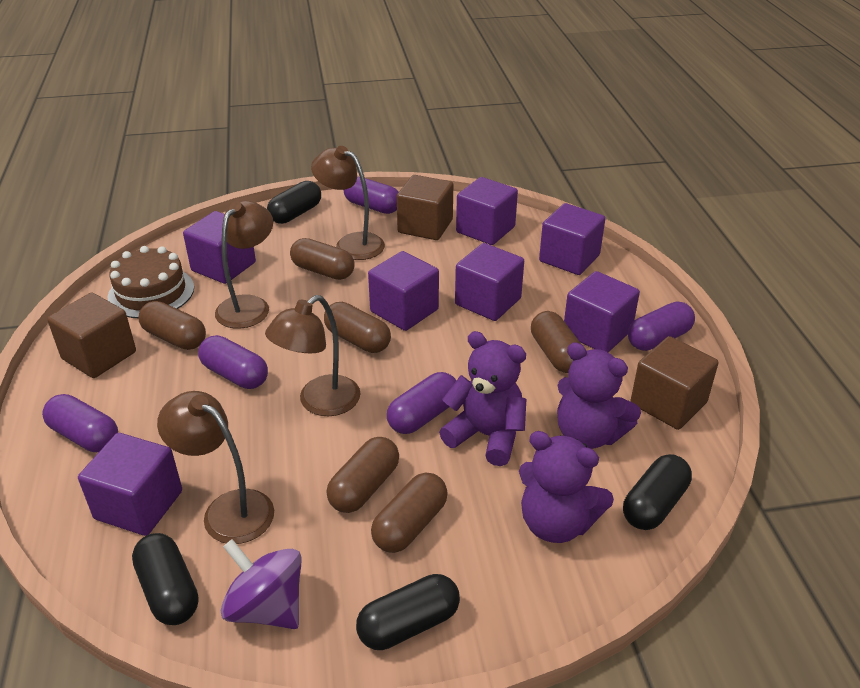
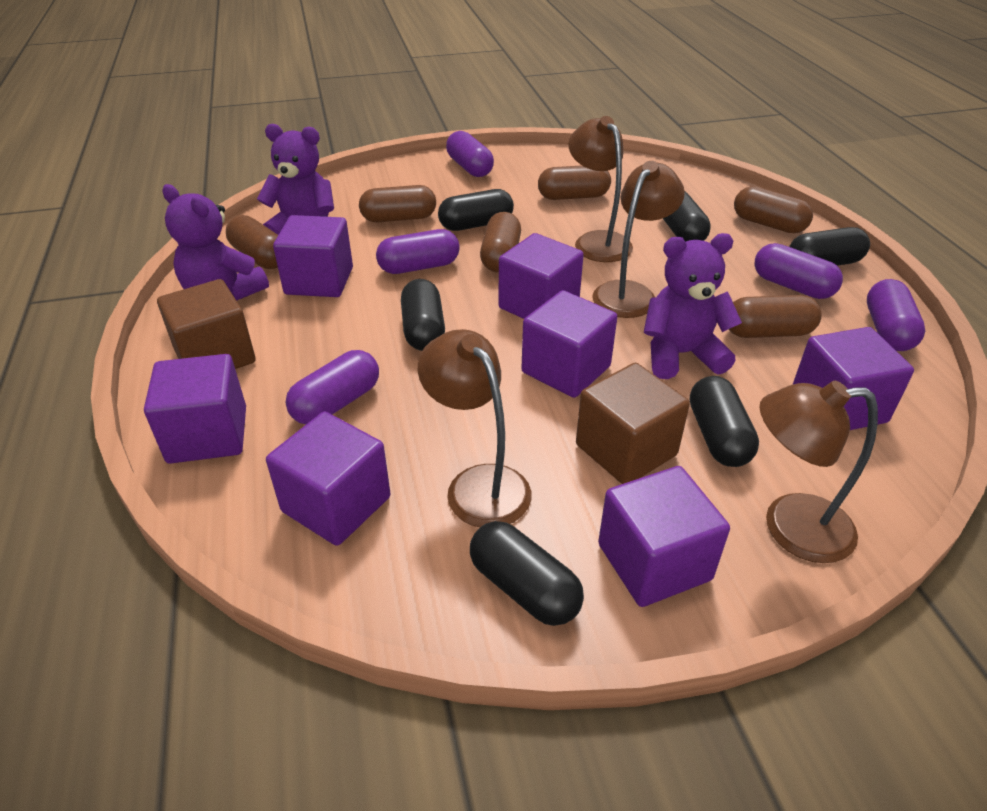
black capsule: [132,533,198,625] [267,181,321,224] [356,574,460,650] [623,454,692,530] = 4 -> [401,279,445,351] [438,189,514,231] [470,521,584,626] [663,192,711,242] [690,376,759,467] [789,227,870,266] = 6
brown cake: [108,246,194,318] = 1 -> none = 0
brown cube: [47,292,136,378] [397,175,454,240] [630,336,719,430] = 3 -> [157,279,256,369] [576,363,690,484] = 2
purple spinning top: [221,539,302,629] = 1 -> none = 0

